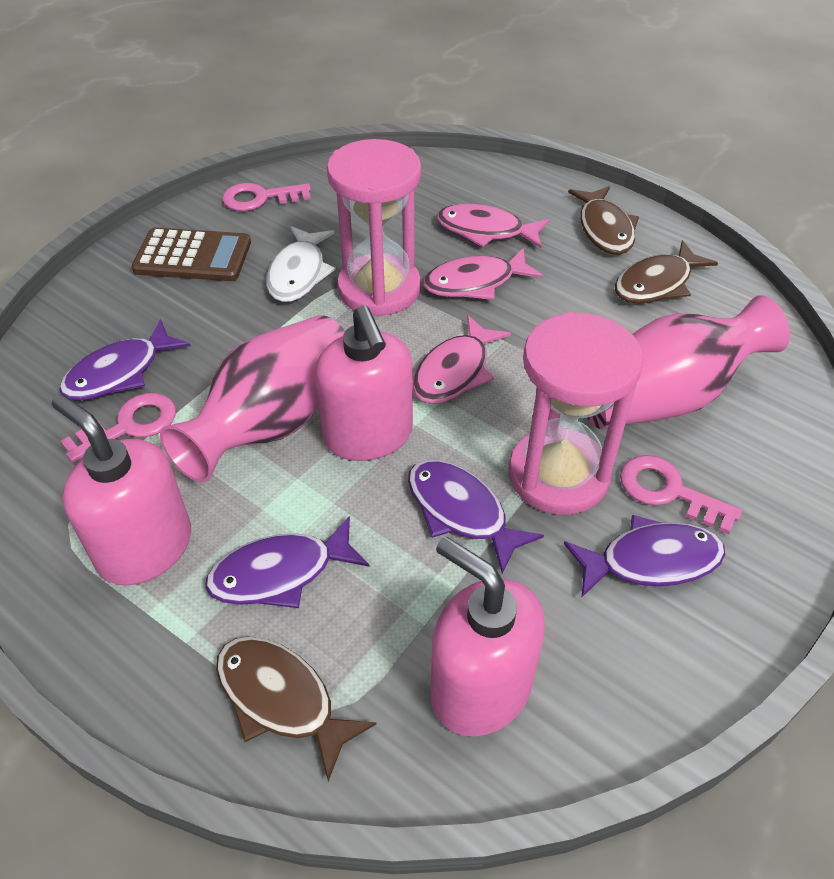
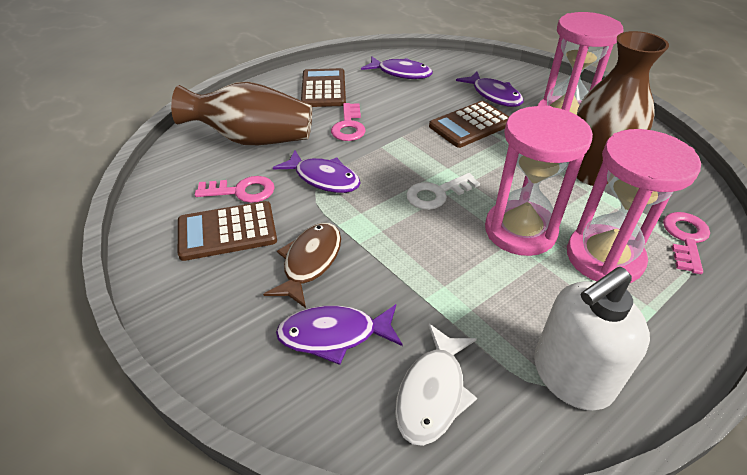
brown calculator: [132,227,251,281] = 1 -> [178,201,277,261] [301,68,346,107] [429,101,509,148] = 3
brown fish: [216,636,376,781] [568,186,639,255] [615,240,718,304] = 3 -> [263,223,341,308] = 1
brown vase: none = 0 -> [171,82,312,145] [577,31,669,186] = 2
pink fish: [413,315,511,404] [423,248,543,300] [437,204,550,249] = 3 -> none = 0
pink hourglass: [327,139,421,316] [509,312,643,515] = 2 -> [485,106,593,256] [537,12,624,115] [567,129,701,283] = 3
pink soap dispenser: [52,394,191,585] [315,305,413,461] [430,536,545,736] = 3 -> none = 0
pink vase: [160,315,345,482] [587,295,790,429] = 2 -> none = 0
white key: none = 0 -> [406,173,480,210] = 1
white soap dispenser: none = 0 -> [534,267,650,411] = 1

